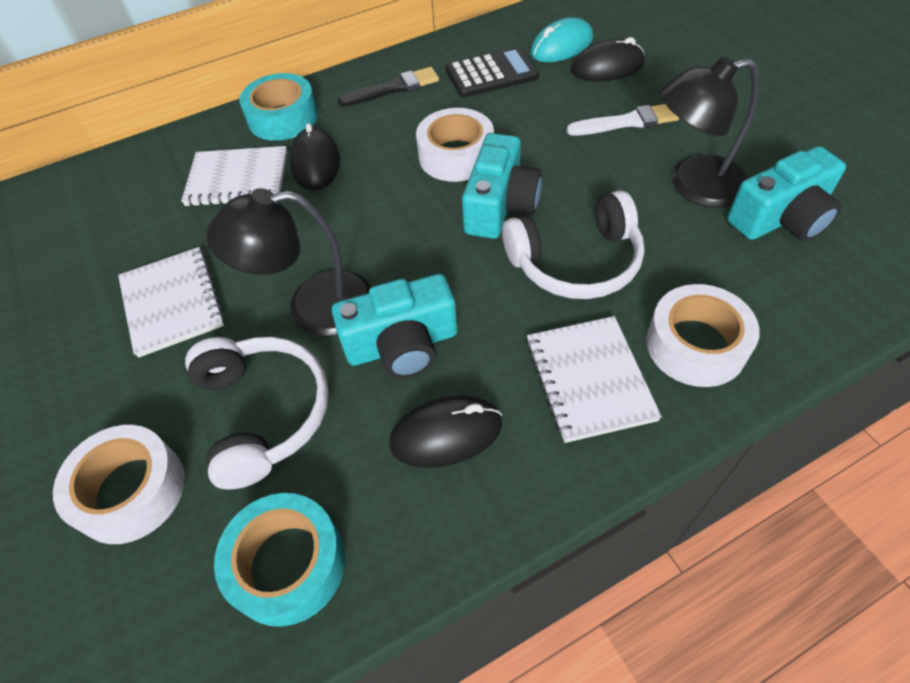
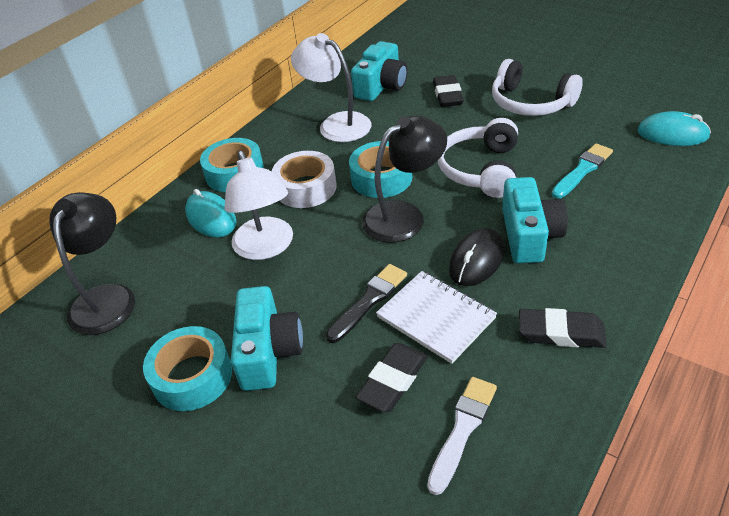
black calculator: [445,46,539,97] = 1 -> none = 0
black eraser: none = 0 -> [355,343,428,412] [433,75,464,107] [519,308,607,348] = 3
black mouse: [289,123,340,190] [390,395,502,468] [571,37,645,82] = 3 -> [449,228,505,286] = 1
turquoise brush: none = 0 -> [552,143,613,199] = 1
turquoise mouse: [530,17,593,62] = 1 -> [185,189,237,237] [637,111,711,146] = 2
turquoise tape: [214,493,345,627] [239,73,318,141] = 2 -> [143,326,232,411] [200,138,264,192] [349,141,412,198] = 3
white lamp: none = 0 -> [225,151,293,260] [291,33,371,142] = 2
white notebook: [118,247,225,358] [181,146,287,207] [526,316,662,443] = 3 -> [376,271,497,364] = 1
white tape: [53,425,185,544] [416,108,494,182] [646,284,760,387] = 3 -> [272,151,337,208] = 1

